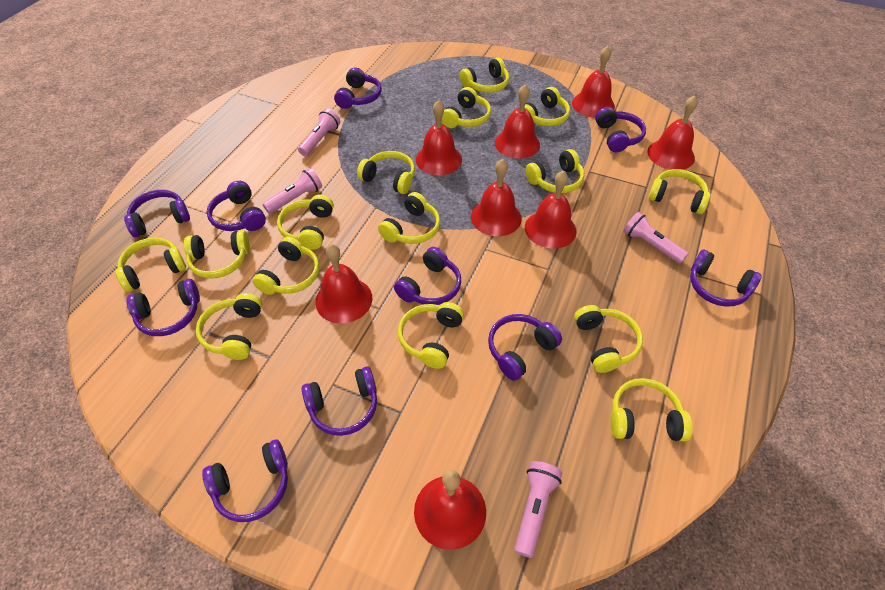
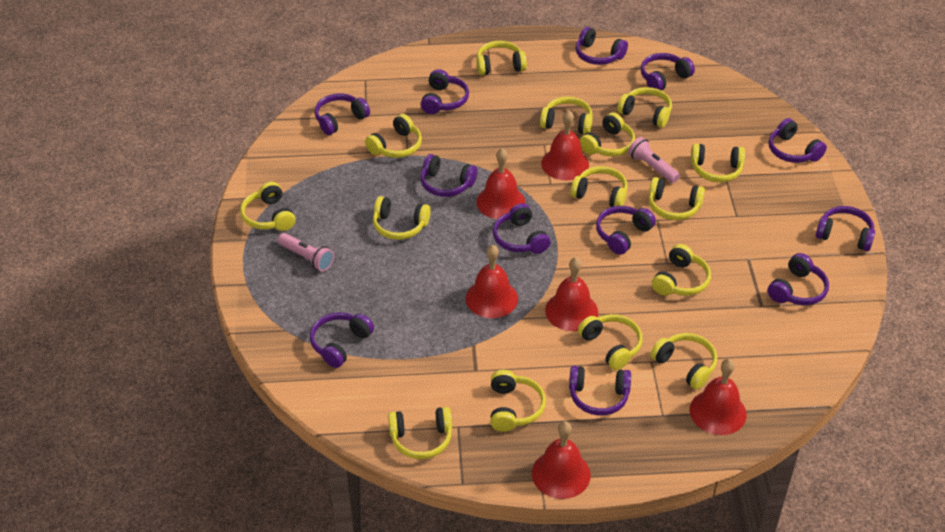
pink flashlight: [262,168,322,214] [298,109,340,156] [515,461,562,558] [623,212,688,264] = 4 -> [278,233,334,272] [628,137,680,183] = 2
purple headphones: [124,190,190,237] [126,279,200,336] [202,440,288,522] [207,181,266,231] [302,366,377,436] [334,68,382,109] [394,247,461,305] [488,314,562,381] [595,107,646,152] [690,249,762,307] = 10 -> [310,312,374,368] [314,93,370,135] [421,69,469,114] [421,154,478,197] [493,203,550,254] [569,366,631,416] [576,27,628,65] [596,206,656,255] [641,53,695,90] [768,253,829,305] [769,118,827,163] [816,206,875,251] = 12
red bell: [315,244,372,324] [414,470,486,550] [416,100,462,175] [471,159,522,236] [495,85,540,159] [525,171,576,249] [572,46,615,118] [647,96,698,170] = 8 -> [466,244,518,318] [476,148,526,219] [532,421,591,499] [541,110,589,180] [545,257,598,331] [689,359,747,435] = 6

